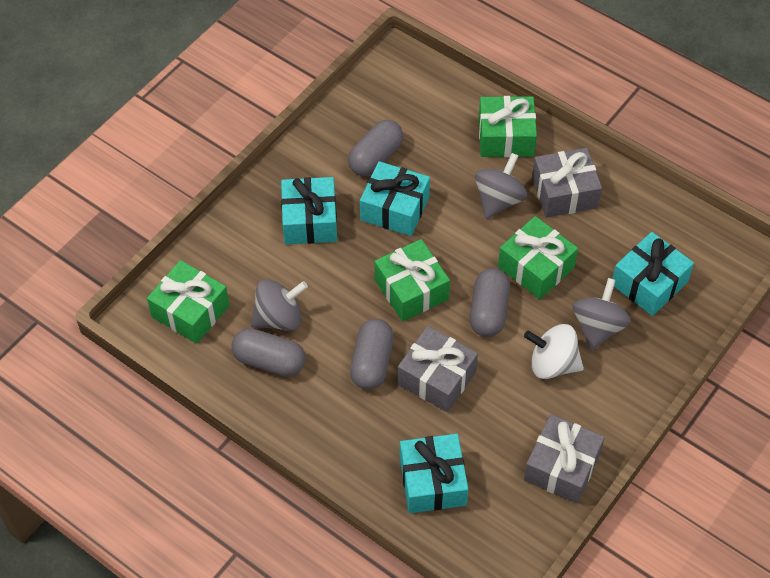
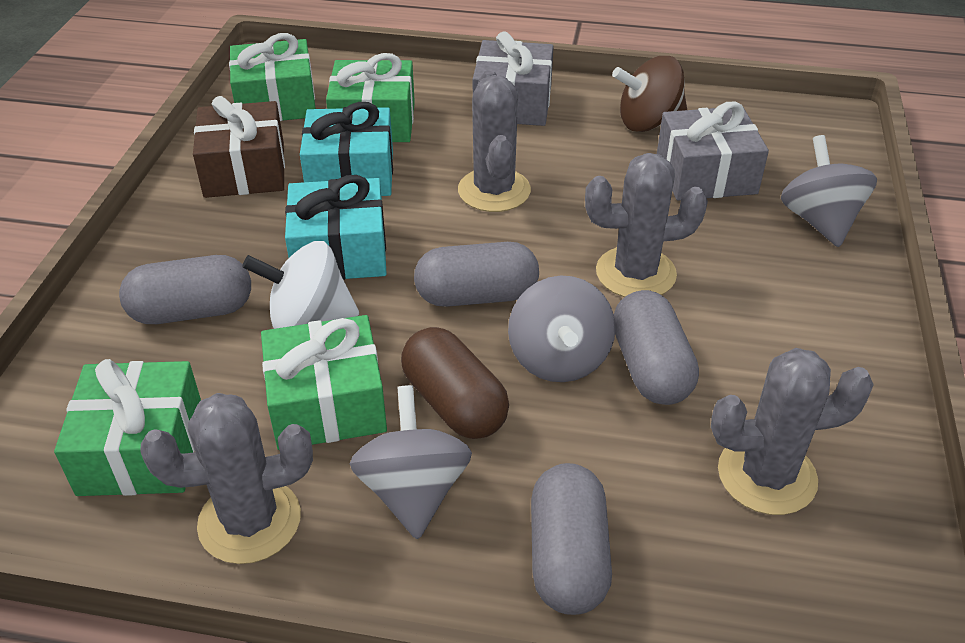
brown capsule: none = 0 -> [401,327,509,439] = 1
brown gift: none = 0 -> [193,96,285,198] = 1
brown spinning top: none = 0 -> [612,56,687,132] = 1
grey cactus: none = 0 -> [141,393,313,564] [458,70,531,212] [585,153,708,297] [711,348,874,515] = 4
grey gift: [398,326,478,412] [524,414,605,503] [532,148,602,218] = 3 -> [473,31,553,126] [657,102,769,201] = 2
turquoise gift: [281,177,337,244] [360,161,430,236] [400,434,468,513] [612,232,694,316] = 4 -> [285,175,387,280] [300,102,393,196] = 2

